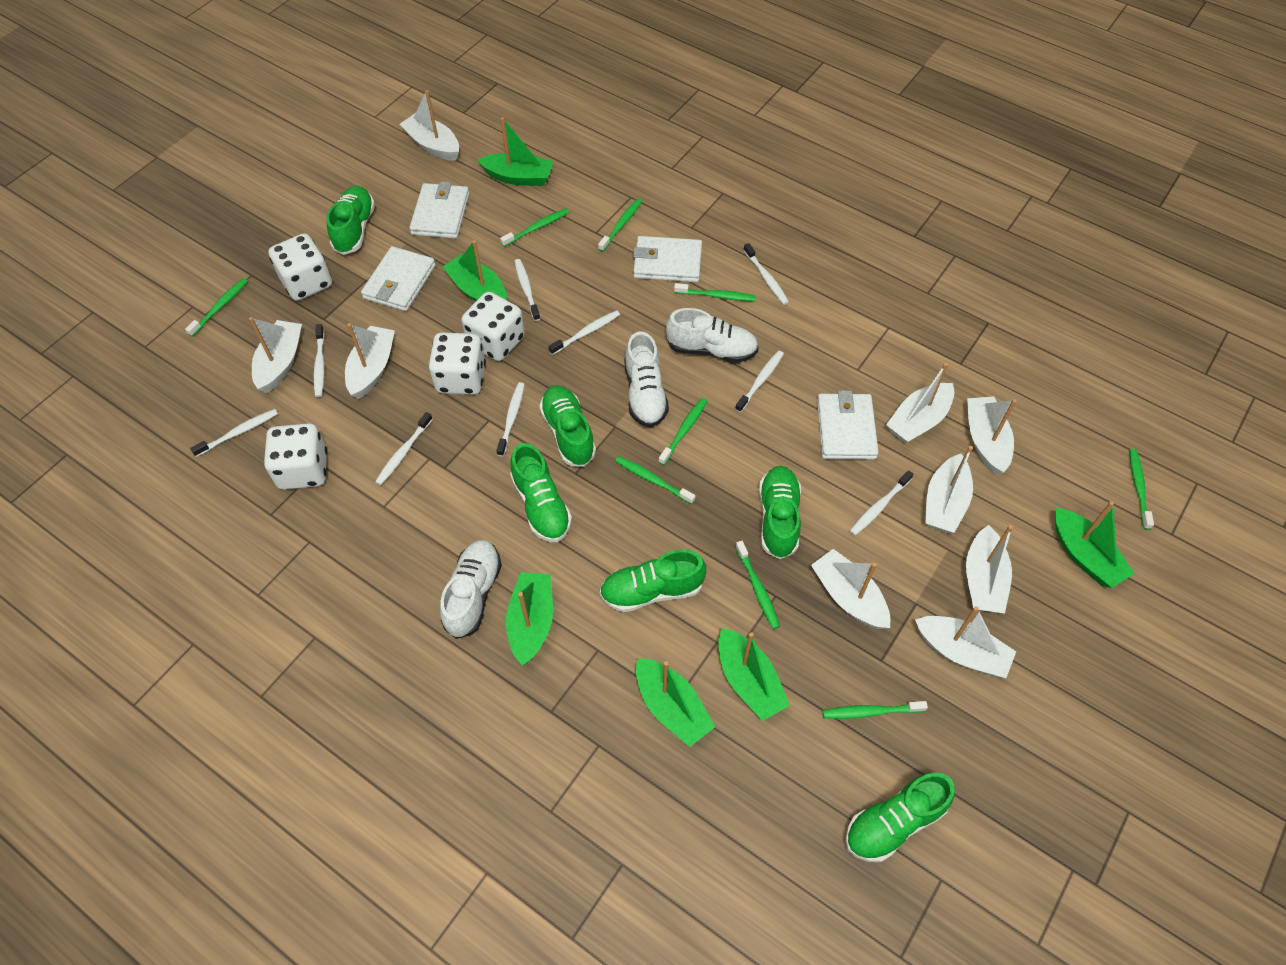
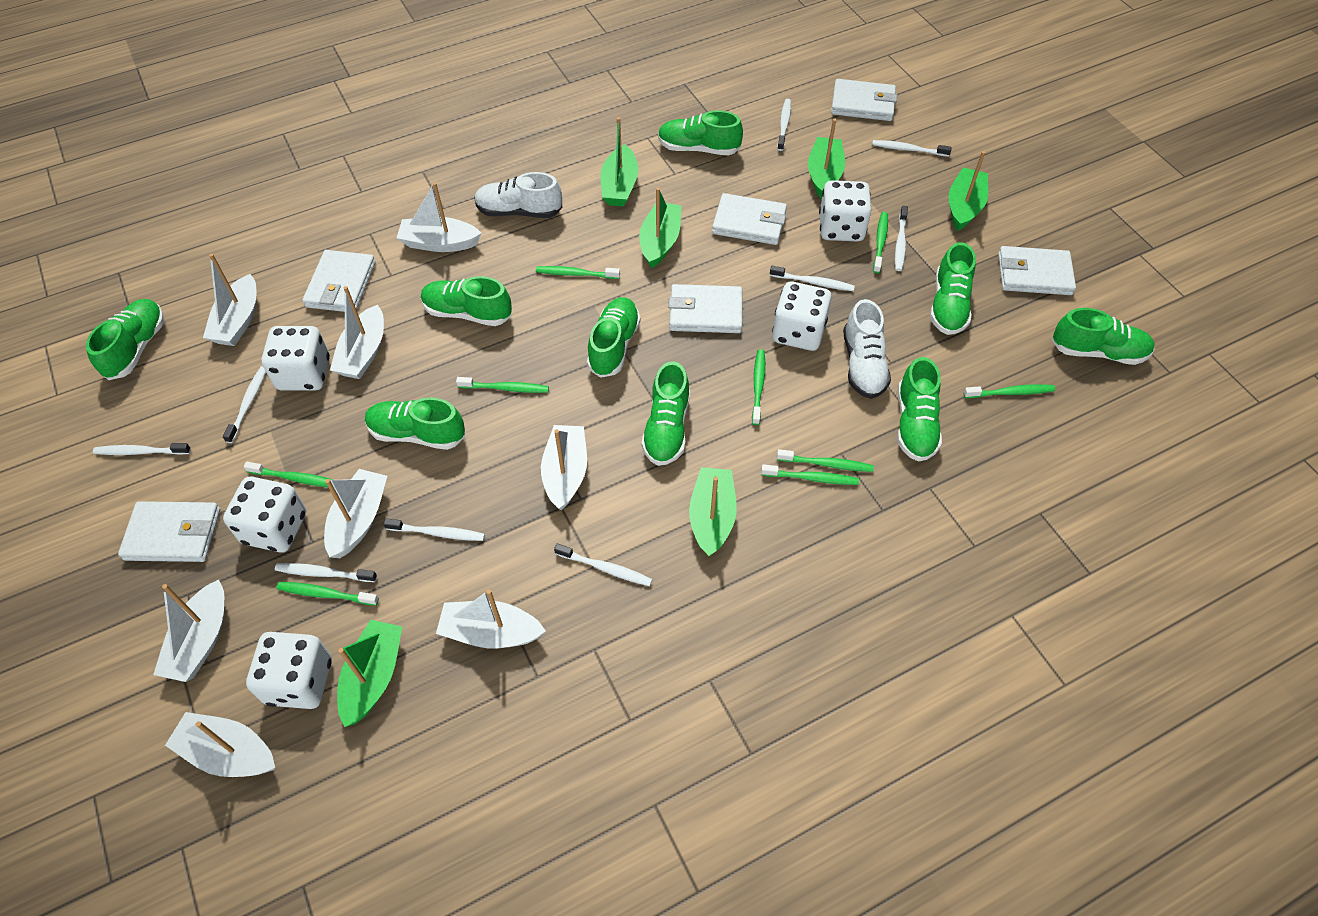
green shoe: [327,186,375,255] [510,443,572,542] [539,385,596,467] [599,550,706,612] [759,466,801,559] [845,773,955,862] = 6 -> [86,299,164,380] [365,397,465,450] [421,276,512,326] [587,297,641,378] [642,361,690,466] [658,110,743,155] [897,357,942,462] [930,242,976,335] [1052,308,1155,365] = 9
white boat: [249,317,302,393] [345,323,395,399] [400,90,459,161] [811,549,890,629] [886,363,954,444] [915,606,1016,678] [925,446,973,533] [966,525,1013,614] [967,397,1016,475] = 9 -> [153,580,225,682] [165,712,275,777] [203,254,256,346] [324,469,387,558] [330,286,384,379] [397,182,482,252] [436,589,546,648] [541,425,587,511] = 8
white dice: [264,423,328,490] [268,233,332,301] [429,333,486,395] [461,292,525,361] = 4 -> [223,477,306,553] [246,632,332,709] [262,326,330,391] [772,282,832,351] [819,180,871,242] = 5
white shoe: [440,540,502,639] [624,332,669,428] [666,308,759,363] = 3 -> [474,172,562,218] [843,299,891,399] = 2
white wallet: [361,246,436,311] [409,181,469,239] [633,236,702,282] [817,390,879,460] = 4 -> [118,501,220,562] [302,250,375,312] [668,284,742,333] [712,193,787,245] [831,79,897,121] [998,246,1076,295] = 6

